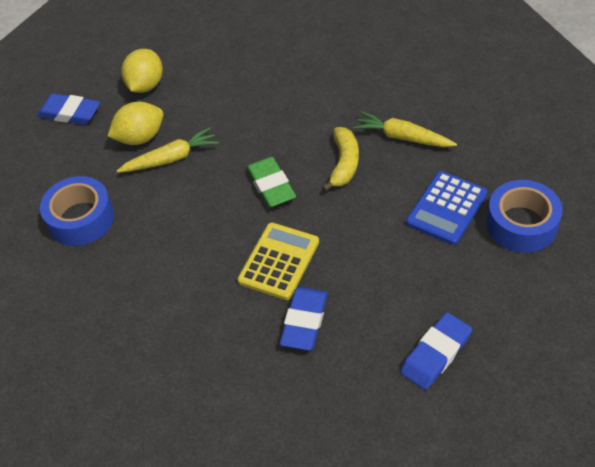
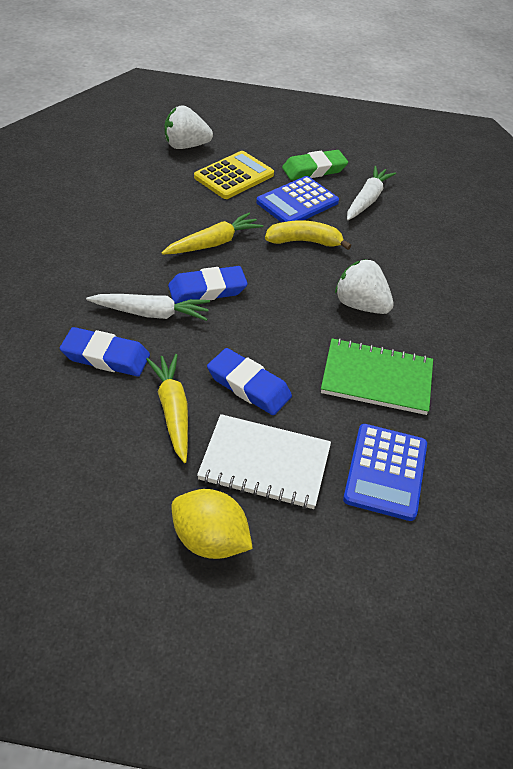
blue calculator: [406,171,488,245] = 1 -> [256,176,339,222] [343,424,427,521] = 2
blue tape: [40,176,114,246] [486,180,563,253] = 2 -> none = 0
green notebook: none = 0 -> [321,338,433,415] = 1
white carrot: none = 0 -> [86,294,210,321] [347,166,396,220] = 2
white notebook: none = 0 -> [197,414,331,509] = 1
white strawberry: none = 0 -> [164,105,213,149] [335,259,394,314] = 2
yellow lemon: [107,102,163,145] [121,49,163,93] = 2 -> [171,489,253,559] = 1

